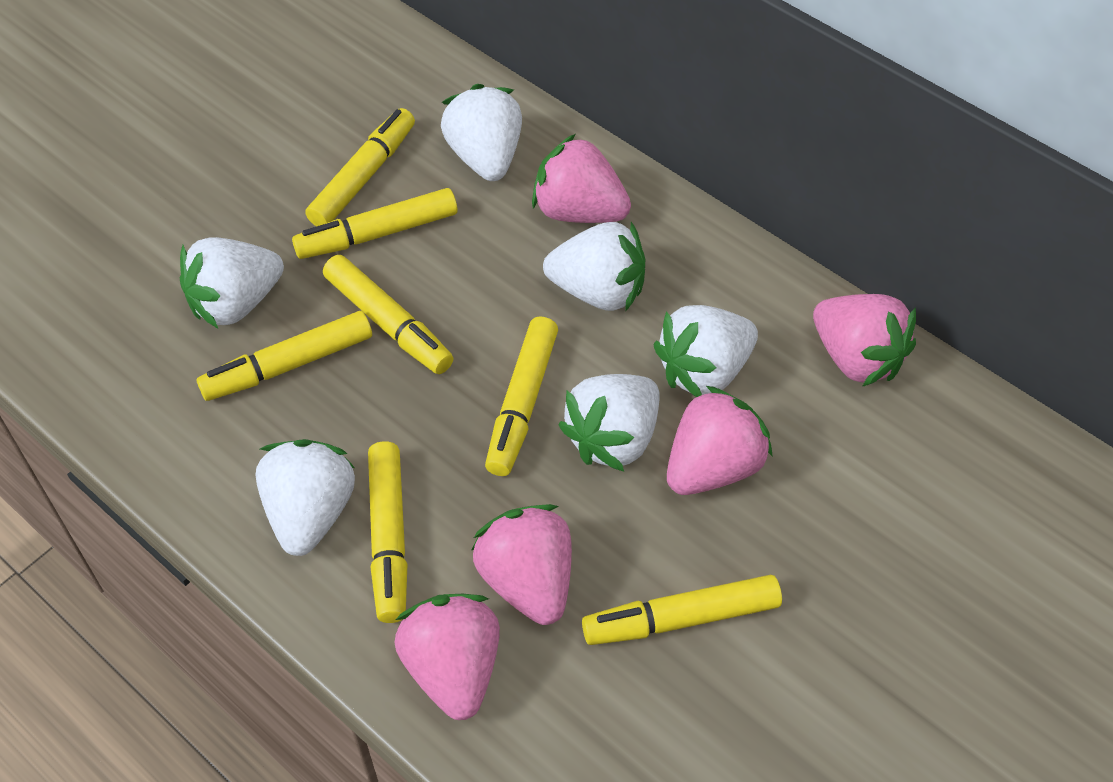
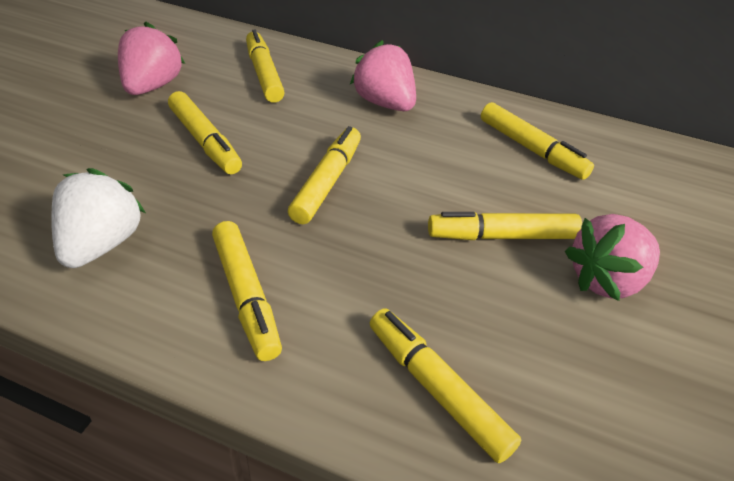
pink strawberry: [394,594,500,720] [471,504,572,625] [532,134,631,223] [667,386,773,495] [813,294,916,387] = 5 -> [118,21,185,95] [350,40,416,111] [565,214,660,301] = 3
white strawberry: [179,237,284,329] [255,439,355,556] [441,84,522,181] [543,222,645,312] [558,374,660,471] [654,305,758,397] = 6 -> [51,168,146,268] = 1

